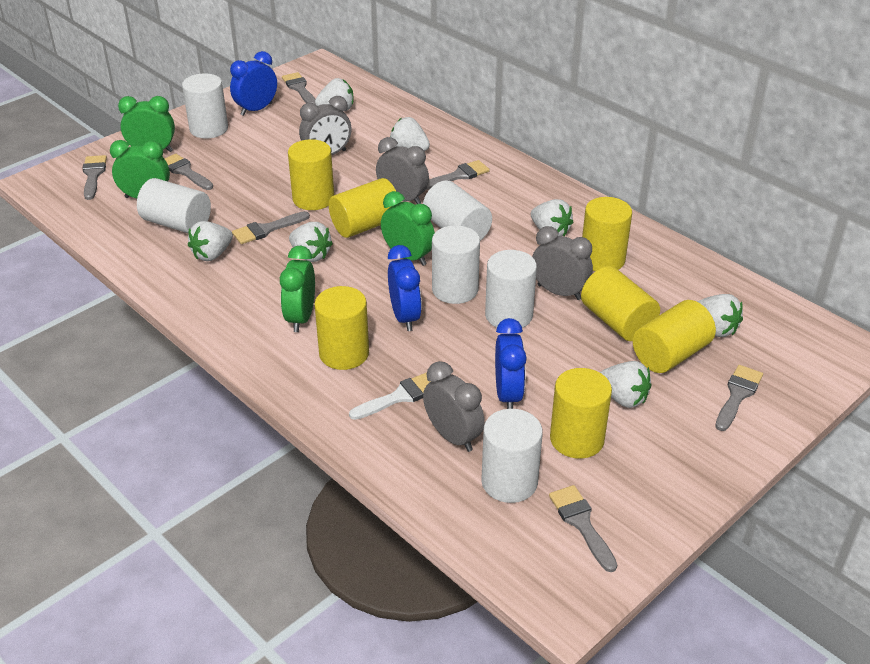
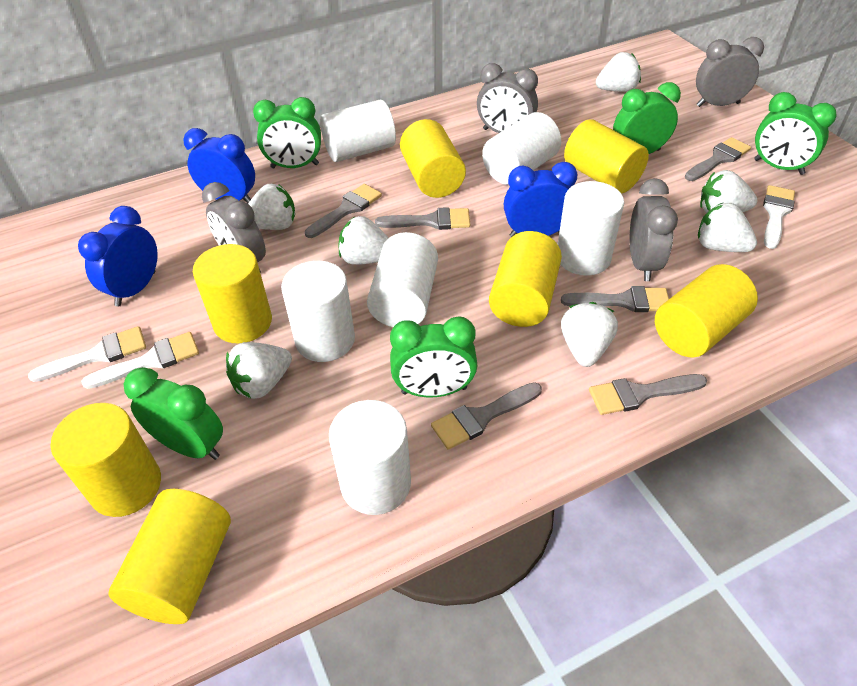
green clock: [110,140,170,198] [118,96,175,152] [280,245,315,332] [381,191,435,266] = 4 -> [124,367,223,460] [253,97,321,168] [390,316,478,397] [613,82,681,154] [754,92,837,175] = 5
grey brush: [82,155,107,200] [164,154,213,190] [232,211,310,244] [282,72,315,104] [426,160,490,190] [549,485,617,572] [715,365,763,431] = 7 -> [305,184,382,238] [375,207,470,230] [431,382,542,450] [561,286,669,312] [589,374,707,415] [685,137,751,181] = 6
white brush: [349,372,430,420] = 1 -> [28,326,146,382] [81,332,199,389] [763,185,795,249] = 3

